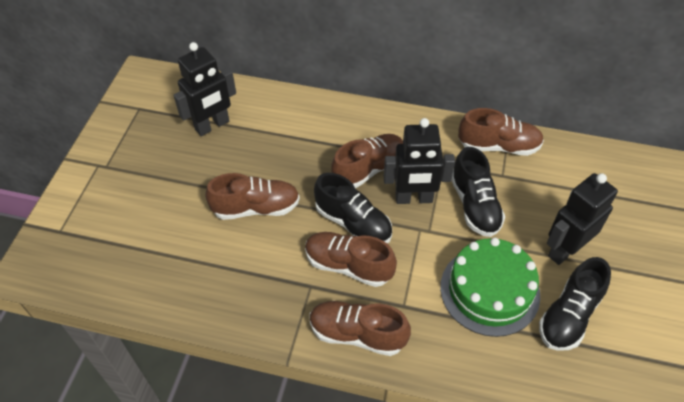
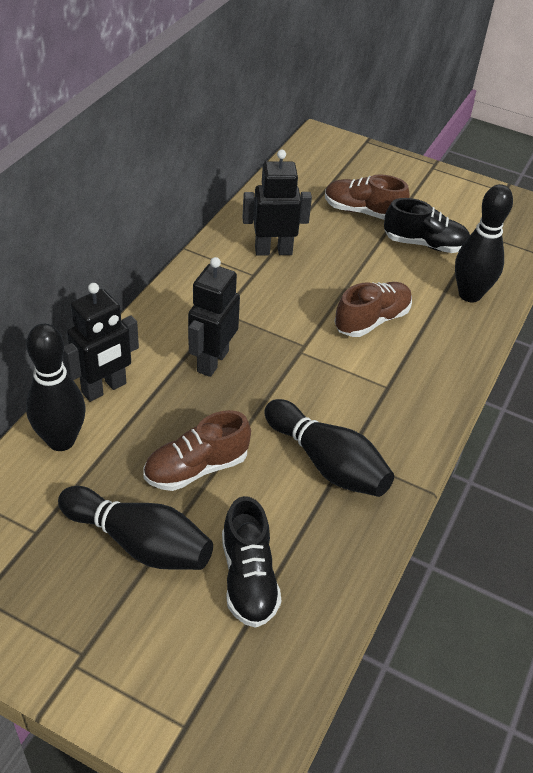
black bowling pin: none = 0 -> [26,324,85,451] [58,486,213,570] [264,399,394,497] [455,184,513,302] = 4
black shoe: [314,173,392,243] [452,147,505,237] [539,257,611,351] = 3 -> [222,496,281,628] [384,198,470,253] = 2
brown shoe: [205,173,300,220] [305,232,397,287] [310,301,411,356] [331,134,403,188] [458,108,544,156] = 5 -> [143,410,251,491] [325,174,410,220] [335,282,412,337] = 3
green cake: [440,238,540,337] = 1 -> none = 0

